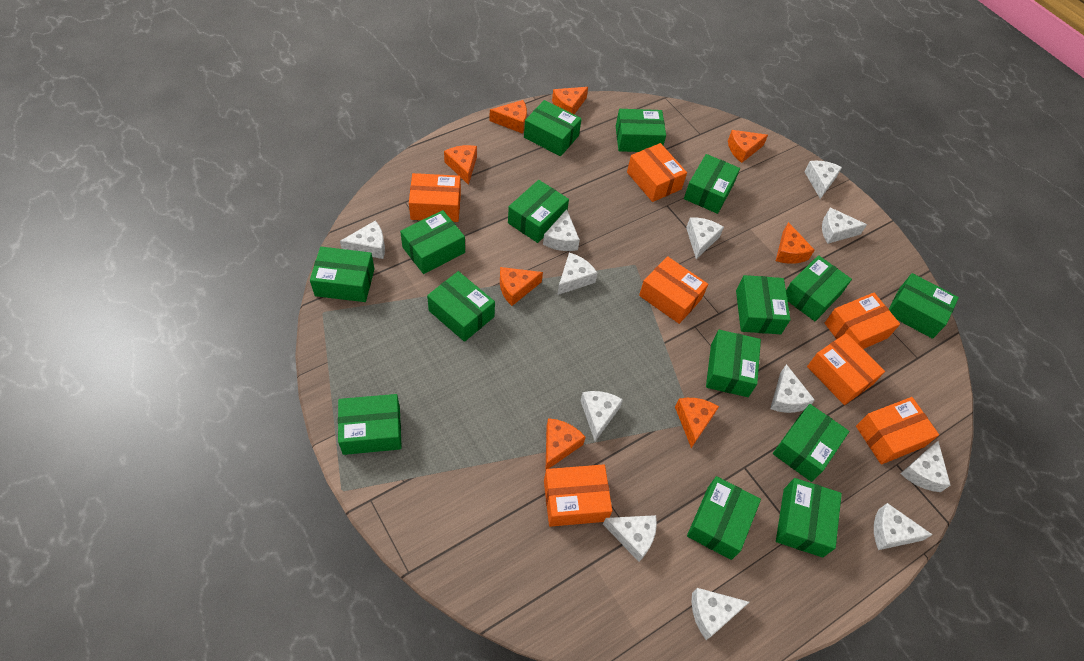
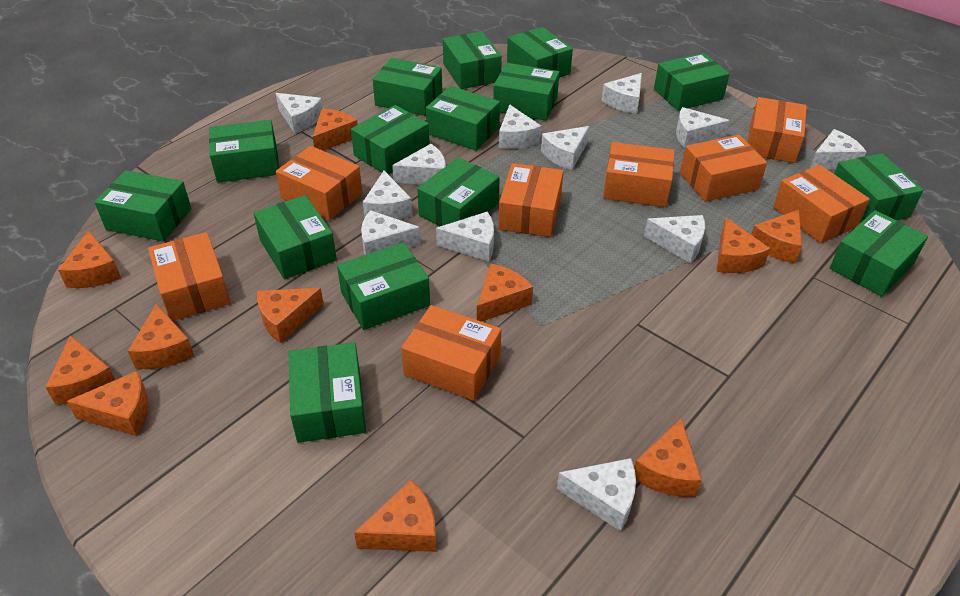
orange box: [409,173,461,222] [544,464,612,527] [627,143,687,202] [639,256,708,324] [807,333,885,405] [825,293,900,349] [856,397,939,464] = 7 -> [148,232,231,321] [276,146,363,220] [401,305,501,401] [498,163,564,237] [603,142,675,207] [680,135,767,202] [748,97,807,163] [773,165,870,243] = 8
orange cheese: [444,145,477,185] [489,100,527,134] [500,267,543,306] [546,418,585,469] [552,87,588,114] [675,398,719,448] [728,130,768,163] [776,222,814,264] = 8 -> [45,335,115,405] [58,231,121,288] [66,371,149,436] [128,304,194,369] [257,288,324,343] [313,109,358,151] [354,480,436,552] [477,264,533,322] [634,419,702,497] [716,218,770,273] [751,210,802,263] = 11

